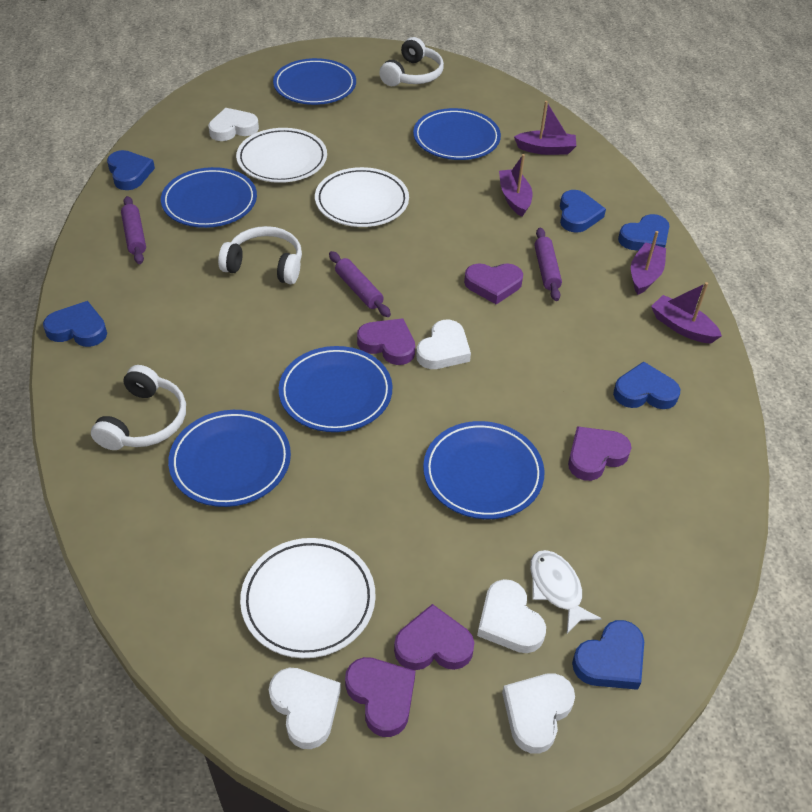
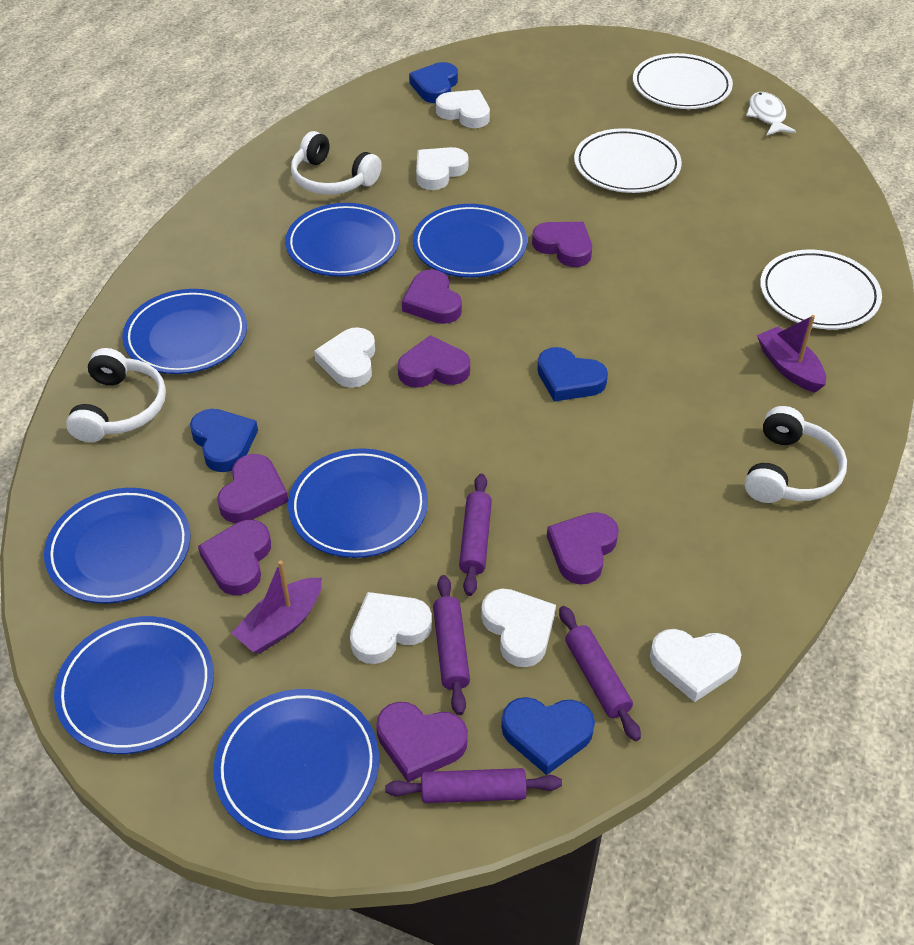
blue heart: [43,301,107,347] [107,150,155,190] [560,190,606,233] [572,620,644,690] [613,361,680,409] [618,214,669,251] = 6 -> [190,409,258,472] [409,62,458,103] [501,697,595,775] [537,347,608,402] = 4
blue plate: [161,167,257,228] [168,410,291,507] [273,58,356,105] [279,346,392,432] [413,108,501,160] [423,421,544,519] = 6 -> [44,488,191,603] [54,616,214,754] [122,289,247,374] [213,689,379,840] [285,203,400,277] [288,448,428,558] [413,204,527,278] = 7
purple boat: [499,154,532,217] [514,101,576,155] [631,231,666,295] [651,282,722,343] = 4 -> [232,561,322,654] [757,315,826,392] = 2
purple heart: [345,657,416,737] [357,318,415,365] [394,604,474,670] [464,263,523,304] [568,426,631,481] = 5 -> [198,520,271,595] [217,454,288,523] [376,702,468,782] [398,335,470,388] [402,269,462,324] [532,222,592,267] [547,512,619,584] = 7
purple rolling pin: [121,196,146,264] [329,251,391,317] [534,228,562,301] = 3 -> [385,768,562,803] [433,575,470,715] [459,474,492,596] [559,606,641,741] = 4
white heart: [208,108,259,141] [269,668,341,749] [416,320,471,369] [477,579,546,653] [502,673,575,754] = 5 -> [314,327,375,388] [350,592,432,664] [416,147,469,190] [436,90,490,128] [481,589,556,667] [650,629,741,702] = 6

